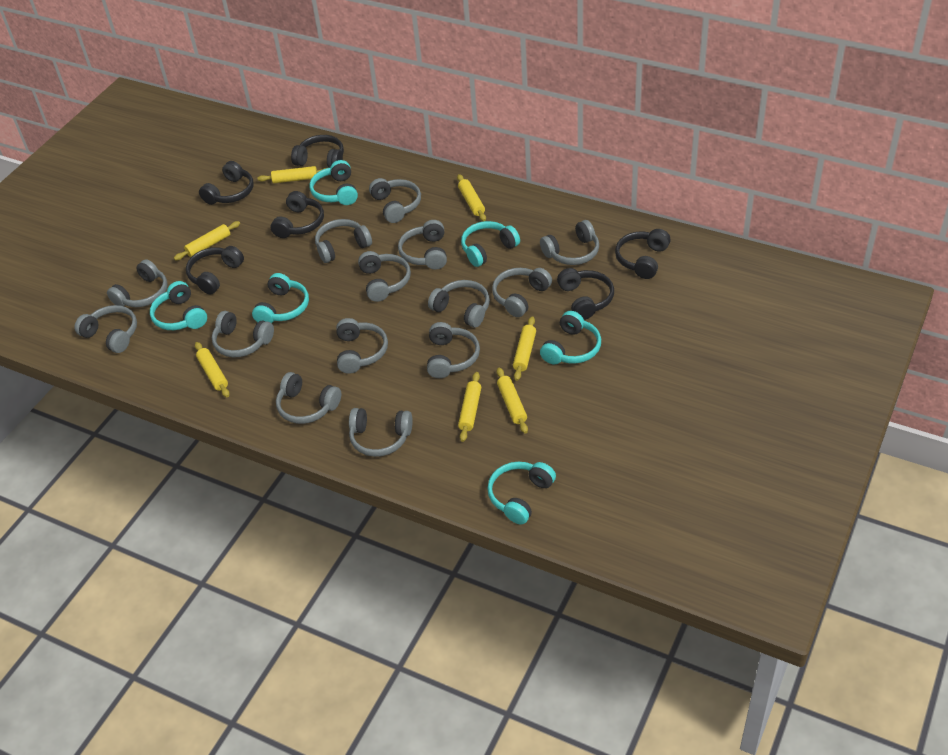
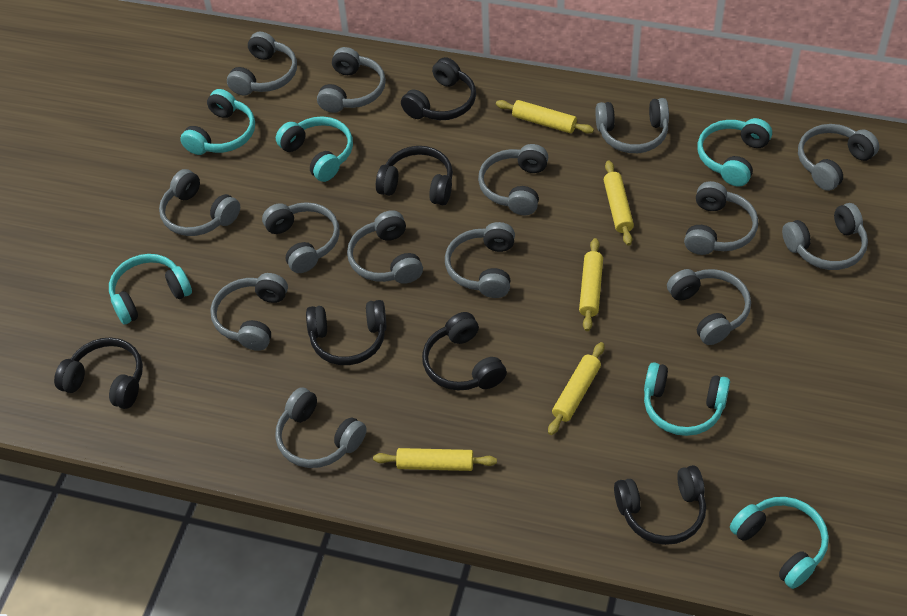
yellow rolling pin: [174,221,240,261] [195,342,230,397] [257,166,326,183] [457,174,486,221] [458,372,481,442] [496,367,528,434] [513,316,536,381] = 7 -> [373,448,497,471] [496,100,594,134] [548,342,604,435] [579,238,603,331] [603,160,634,246] = 5

